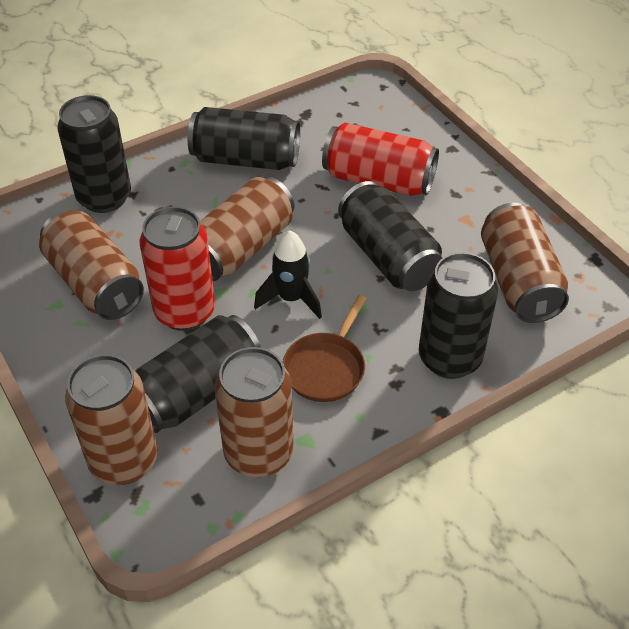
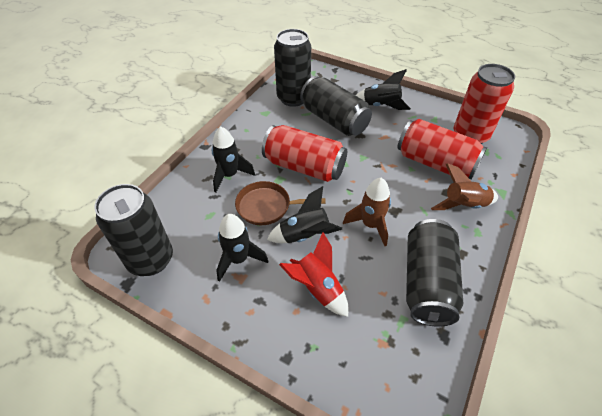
black can: [57,95,131,213] [136,315,261,433] [188,107,300,170] [338,181,442,291] [419,252,498,379] = 5 -> [94,184,173,276] [274,29,311,107] [300,76,372,136] [406,219,463,327] = 4
black rocket: [254,230,322,319] = 1 -> [212,126,255,192] [216,214,268,282] [267,186,343,243] [356,69,411,110] = 4
brown can: [39,210,144,320] [65,354,158,485] [200,177,294,281] [215,347,294,477] [481,203,569,323] = 5 -> none = 0
brown rocket: none = 0 -> [343,178,391,246] [431,163,498,210] = 2
red can: [140,206,215,331] [322,122,439,196] = 2 -> [262,125,347,182] [397,119,487,180] [453,64,515,144] = 3
red rocket: none = 0 -> [279,232,348,317] = 1

